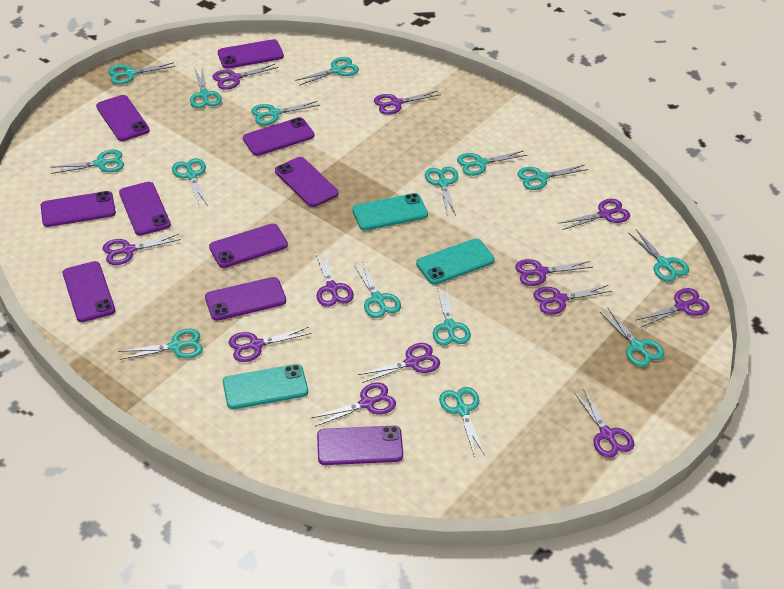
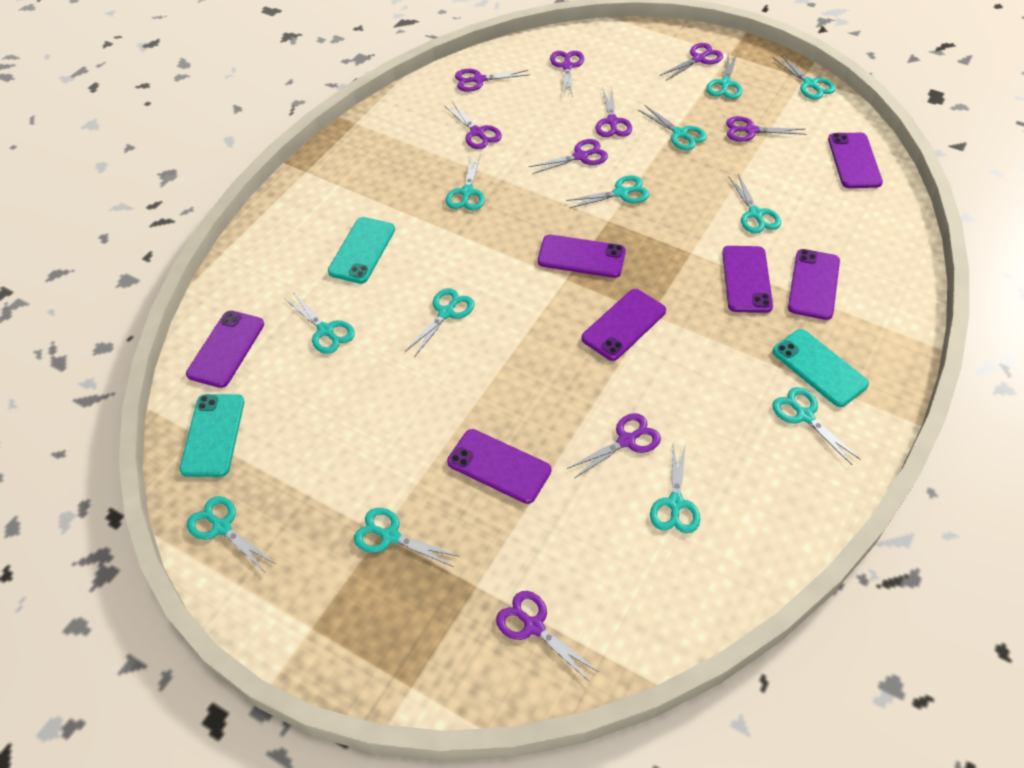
purple phone: [40,191,116,227] [63,261,115,322] [96,95,150,141] [119,182,171,236] [205,277,286,321] [209,224,288,268] [218,39,284,69] [243,117,314,156] [275,157,338,207] [317,426,403,465] = 10 -> [186,310,264,388] [447,429,551,504] [538,235,626,278] [581,289,666,361] [722,246,773,313] [788,249,840,320] [828,133,883,188] = 7
purple scissors: [103,234,181,265] [213,64,278,89] [229,327,311,362] [312,383,396,427] [315,252,354,307] [358,343,440,383] [374,91,441,115] [515,259,593,286] [534,285,612,315] [558,199,630,230] [574,388,634,458] [636,288,709,327] = 12 -> [445,102,502,149] [455,69,530,92] [496,591,599,682] [528,139,608,174] [550,51,584,97] [567,413,661,478] [595,88,632,137] [659,43,723,81] [726,116,807,142] = 9
turquoise scissors: [50,149,124,174] [108,62,176,84] [118,329,203,360] [172,158,208,206] [190,67,222,108] [251,101,320,125] [295,57,359,86] [354,261,401,318] [425,167,458,215] [433,285,471,345] [439,387,485,457] [457,150,527,176] [517,165,588,190] [600,308,664,367] [628,229,689,282] = 15 -> [187,496,275,572] [284,292,355,354] [354,508,460,567] [405,288,475,357] [446,153,485,210] [566,175,649,208] [638,105,707,150] [650,442,700,534] [707,53,742,99] [728,174,781,234] [772,387,861,465] [773,54,836,100] = 12

